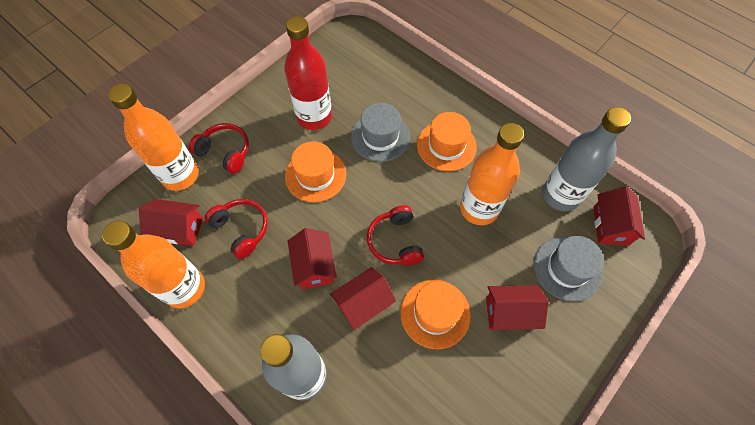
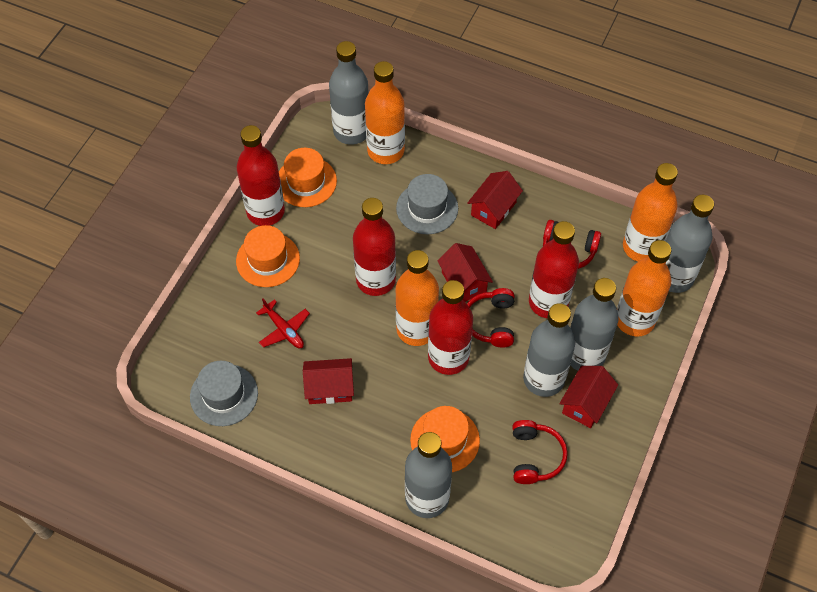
grey bottle: [260,334,327,401] [542,107,631,211] = 2 -> [329,41,369,145] [405,432,452,518] [523,303,575,397] [570,278,619,371] [665,194,714,293] = 5
orange bottle: [102,221,205,308] [108,83,199,191] [460,123,524,225] = 3 -> [365,61,405,164] [395,250,439,346] [617,240,671,337] [623,163,678,262] = 4
red bottle: [284,16,332,130] = 1 -> [237,125,285,226] [353,198,396,296] [428,280,473,375] [529,221,579,318] = 4
red house: [139,199,203,246] [288,228,337,290] [330,267,396,330] [486,285,549,330] [593,186,645,246] = 5 -> [303,358,354,404] [437,243,493,302] [467,171,523,229] [559,366,618,428] = 4
red plane: none = 0 -> [256,298,310,348] = 1

